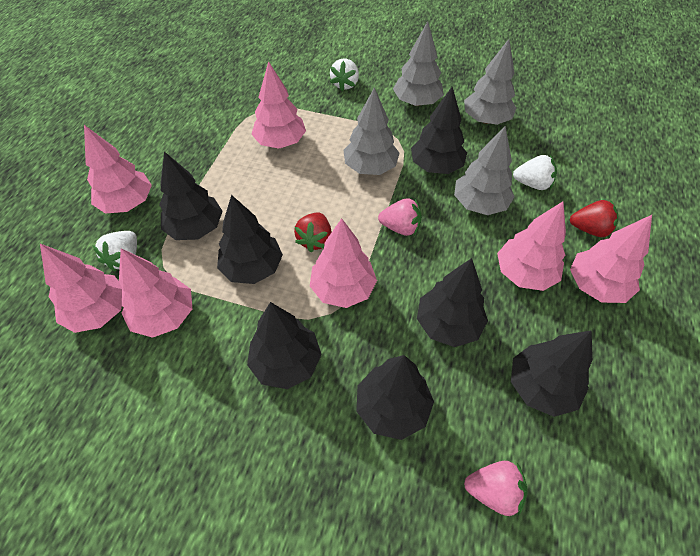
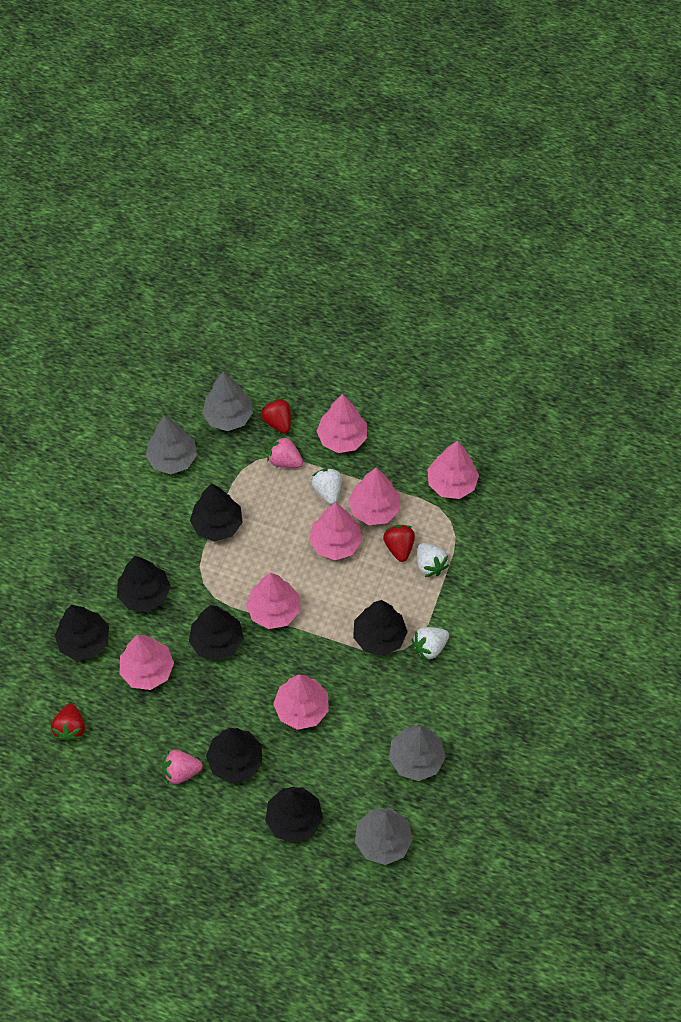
red strawberry: [294,213,332,252] [570,200,619,237] = 2 -> [51,704,85,743] [260,398,291,433] [383,525,415,562] = 3

